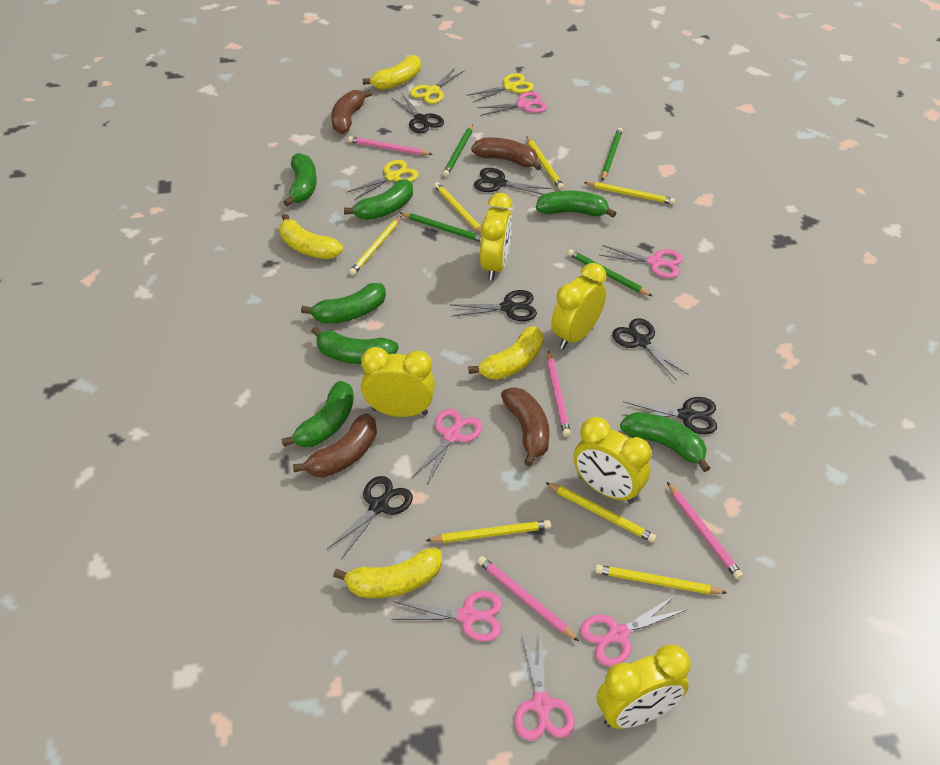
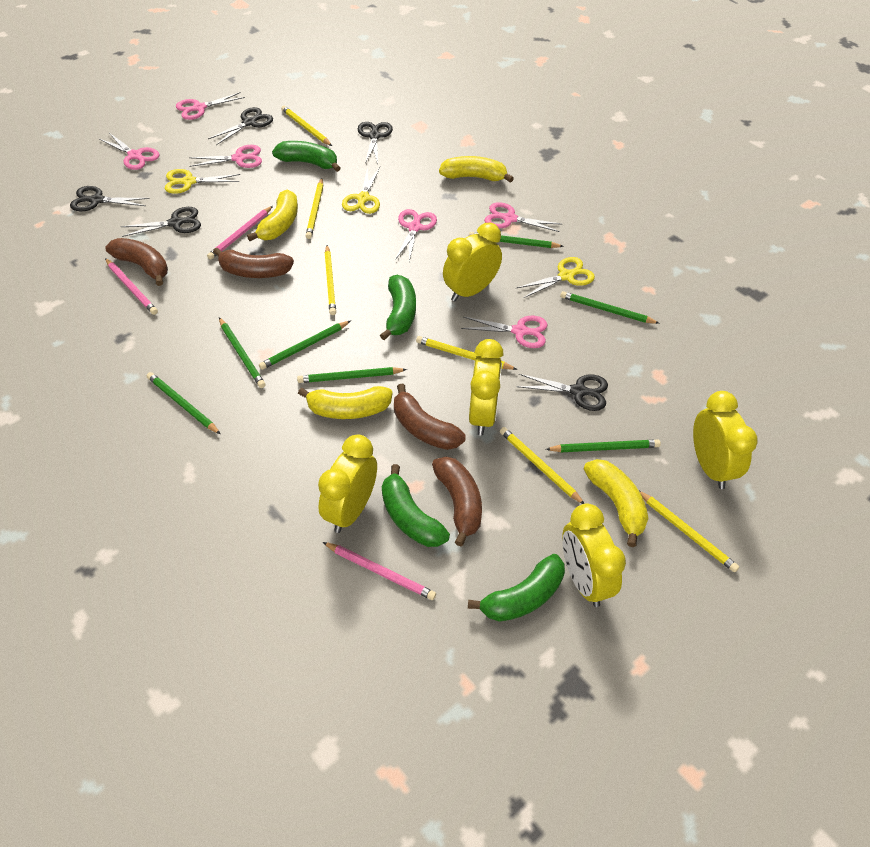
black scissors: [327,476,413,559] [391,94,444,133] [450,290,537,321] [474,168,551,195] [612,318,689,381] [622,397,717,434] = 6 -> [70,186,150,211] [121,207,201,237] [208,107,273,145] [358,122,393,164] [517,374,608,411] = 5
green banana: [281,381,354,447] [284,153,317,206] [301,283,386,324] [311,326,399,364] [344,179,413,220] [536,191,616,218] [620,412,710,472] = 7 -> [272,141,341,172] [380,275,416,340] [382,464,450,547] [468,554,565,622] = 4
green pencil: [399,212,482,242] [443,124,473,177] [568,249,652,296] [602,128,623,181] = 4 -> [147,372,220,434] [219,317,266,388] [259,321,350,370] [297,367,407,383] [469,232,564,248] [546,440,661,452] [560,291,660,324] = 7
pink pencil: [348,136,433,155] [477,556,579,641] [547,351,571,437] [667,482,743,579] = 4 -> [105,258,158,315] [207,206,273,260] [323,542,436,600] = 3
yellow pencil: [349,216,401,275] [426,520,551,543] [434,182,482,234] [526,136,564,190] [545,482,657,543] [583,182,675,204] [595,565,727,594] = 7 -> [281,106,332,146] [306,178,323,239] [324,245,336,315] [416,336,517,370] [500,427,585,504] [639,491,739,572] = 6

